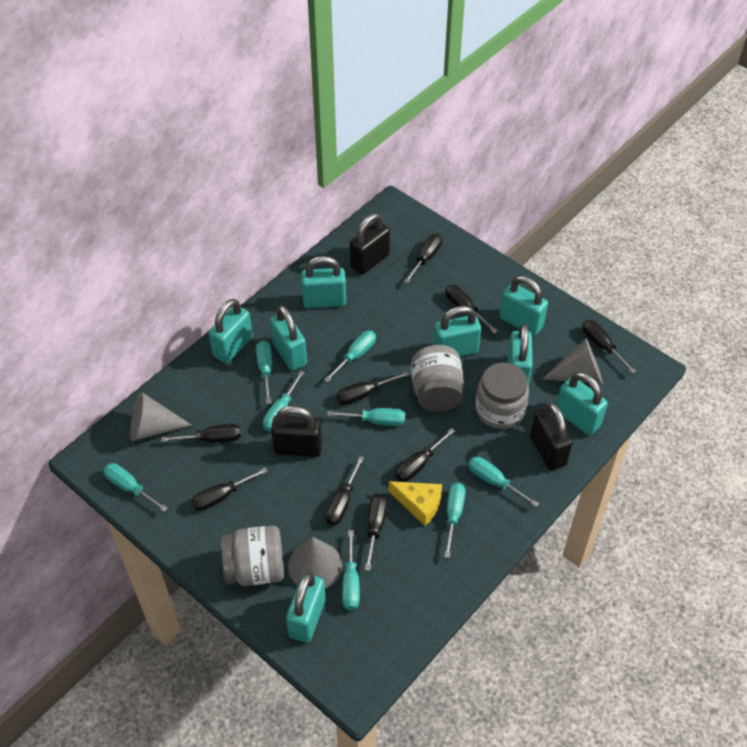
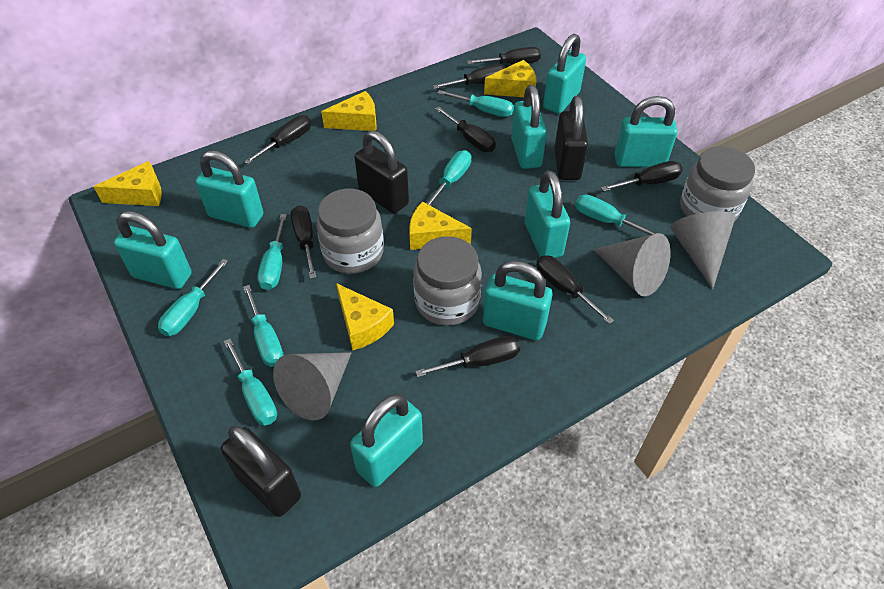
black screwdriver: [161,424,241,443] [191,467,267,511] [325,456,364,525] [337,371,409,405] [365,494,387,571] [396,428,455,482] [404,234,442,283] [445,285,498,333] [582,320,636,374] = 9 -> [244,115,311,164] [291,205,316,279] [415,336,520,377] [433,64,505,89] [435,107,496,152] [467,47,541,64] [536,255,614,324] [601,161,683,191] = 8
turquoise screwdriver: [103,463,168,512] [256,340,272,404] [263,370,305,432] [324,331,376,382] [327,408,405,426] [342,530,360,610] [444,483,466,558] [468,457,539,507] = 8 -> [158,259,228,336] [224,339,277,426] [243,285,284,367] [257,214,287,290] [426,150,471,206] [437,90,514,117] [575,195,657,235] = 7
yellow cheese: [389,481,442,526] = 1 -> [94,161,162,206] [321,91,377,131] [336,283,394,350] [409,201,472,250] [484,60,536,97] = 5

